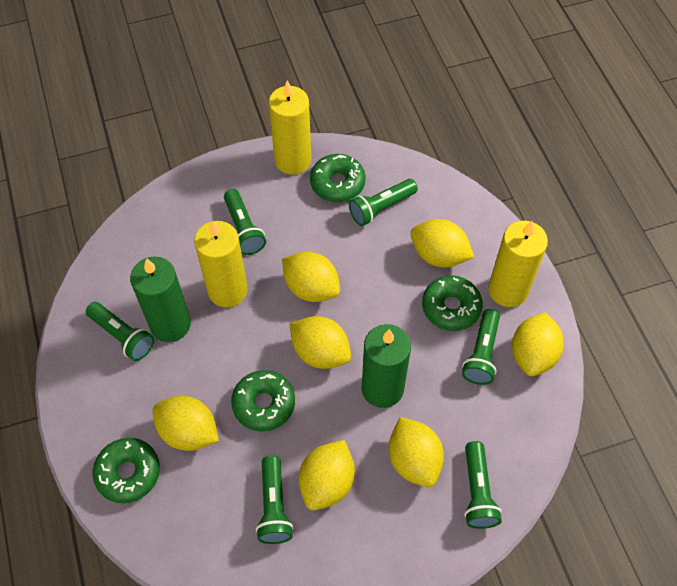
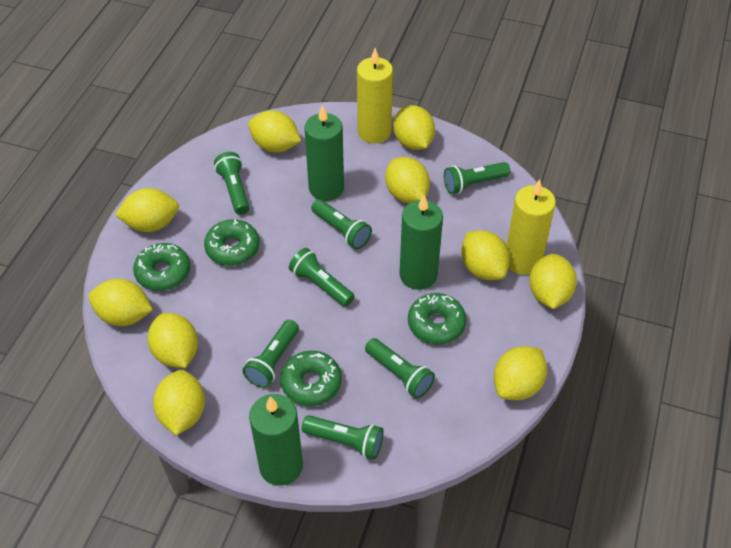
green candle: [130,257,191,342] [362,324,411,408] = 2 -> [249,394,303,486] [304,105,344,201] [399,195,443,290] = 3
green flashlight: [86,302,154,361] [224,189,266,255] [256,455,293,544] [349,179,418,226] [462,309,500,385] [464,441,502,529] = 6 -> [214,152,249,215] [242,320,299,388] [289,248,355,307] [302,415,384,459] [311,199,372,249] [365,338,435,398] [444,162,510,194] = 7
yellow candle: [194,221,248,307] [269,81,311,175] [488,221,548,307] = 3 -> [357,48,393,144] [507,180,556,275] = 2
yellow lemon: [152,396,219,451] [282,252,340,302] [290,316,351,369] [299,440,355,510] [389,417,444,487] [410,219,474,267] [512,312,564,376] = 7 -> [89,279,153,326] [115,188,179,232] [147,313,198,368] [153,370,205,436] [248,111,301,152] [385,157,430,203] [393,105,435,150] [461,230,510,280] [494,346,547,400] [529,254,577,309] = 10

